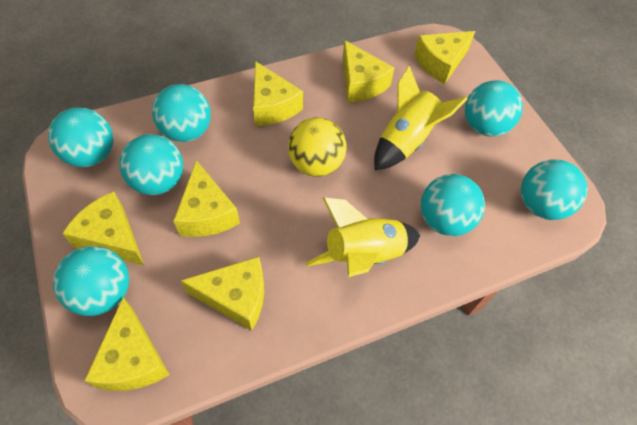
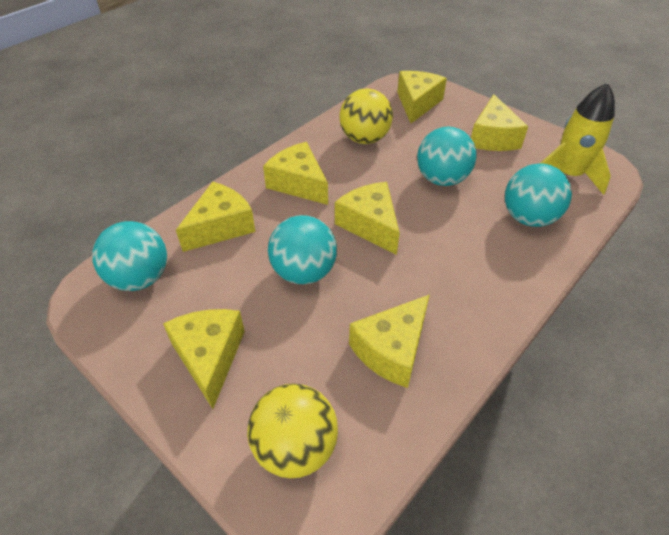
turquoise ball: [48,107,113,167] [53,246,129,316] [119,134,183,195] [152,84,211,142] [421,174,485,236] [465,80,523,137] [521,159,587,220] = 7 -> [92,221,167,291] [268,215,337,284] [417,127,477,186] [505,163,572,227] = 4
yellow ball: [288,117,346,177] = 1 -> [247,383,338,478] [339,89,393,144] = 2
yellow rocket: [306,198,420,277] [374,66,467,170] = 2 -> [541,83,615,195] = 1

